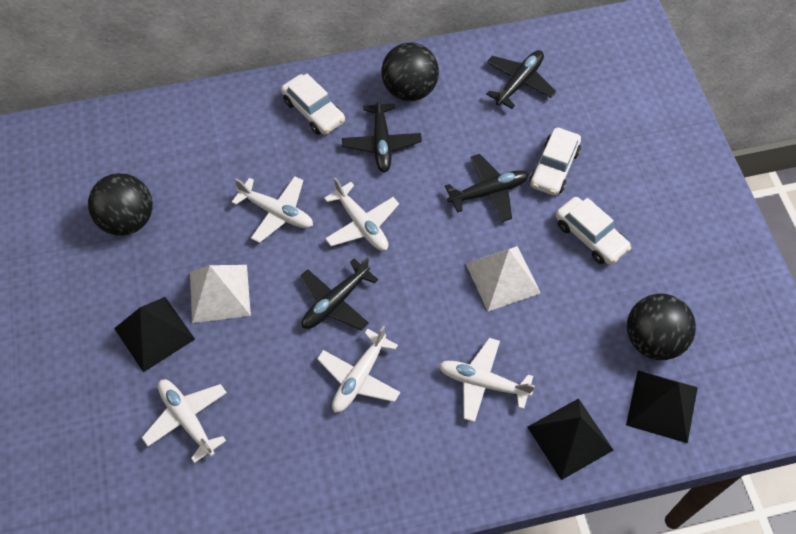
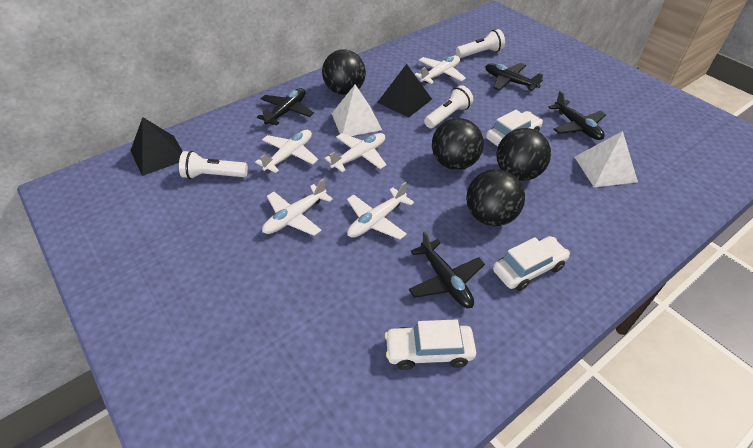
black ball: [88,173,153,236] [381,43,439,101] [627,294,696,360] = 3 -> [322,49,366,95] [432,118,484,170] [466,169,525,226] [496,128,551,181] = 4
black pyramid: [114,297,195,372] [527,398,613,480] [626,370,698,443] = 3 -> [130,117,183,176] [377,64,432,117] = 2
white flashlight: none = 0 -> [179,151,248,179] [424,85,473,128] [456,29,505,58] = 3

